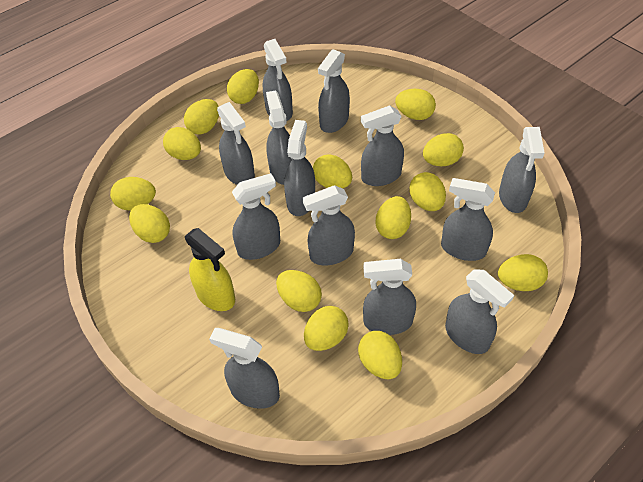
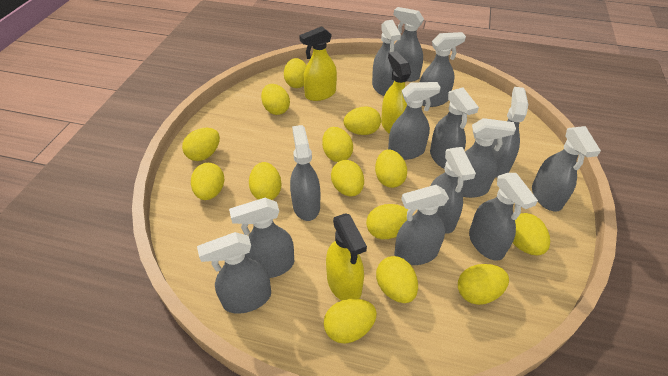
grey spray bottle: [209,328,280,409] [217,102,255,185] [232,173,280,260] [263,39,293,121] [266,90,292,185] [284,120,315,216] [303,185,355,265] [318,49,350,133] [361,105,404,186] [363,259,416,335] [441,178,495,261] [445,269,514,354] [499,127,545,213] = 13 -> [197,232,271,314] [229,198,294,278] [290,125,320,221] [372,20,401,96] [388,82,441,160] [394,7,424,82] [394,185,449,265] [420,32,466,107] [430,88,479,168] [431,147,476,234] [461,118,516,198] [469,173,538,261] [491,87,528,178] [532,126,601,211] = 14
yellow spray bottle: [185,228,235,311] = 1 -> [299,26,337,101] [326,213,367,301] [381,51,411,134] = 3

